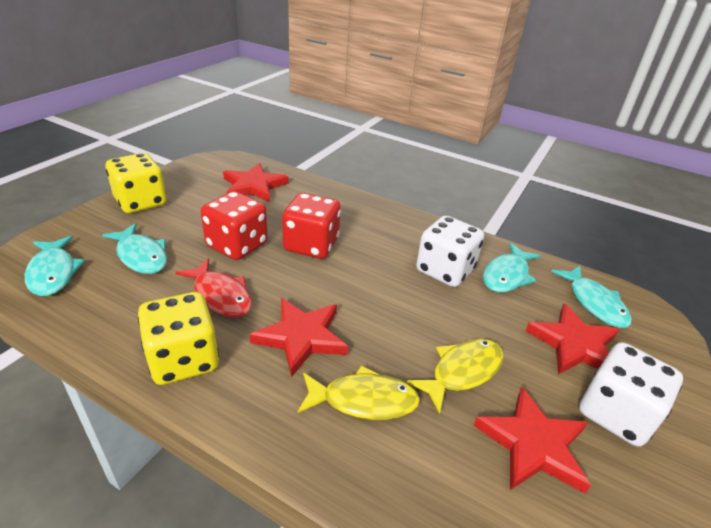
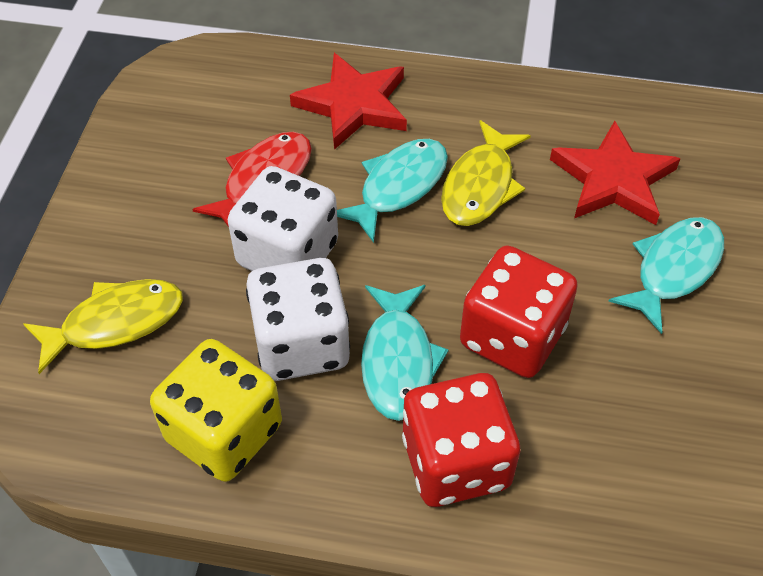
red star: [223,163,288,202] [249,298,348,377] [474,387,591,494] [526,304,619,374] = 4 -> [290,53,407,150] [550,121,681,225] = 2
turquoise fish: [25,236,85,296] [102,223,167,274] [483,243,541,293] [551,266,632,328] = 4 -> [337,139,448,243] [361,285,448,421] [609,217,724,334] = 3
yellow dice: [105,153,167,213] [138,292,219,385] = 2 -> [150,339,282,482] = 1

